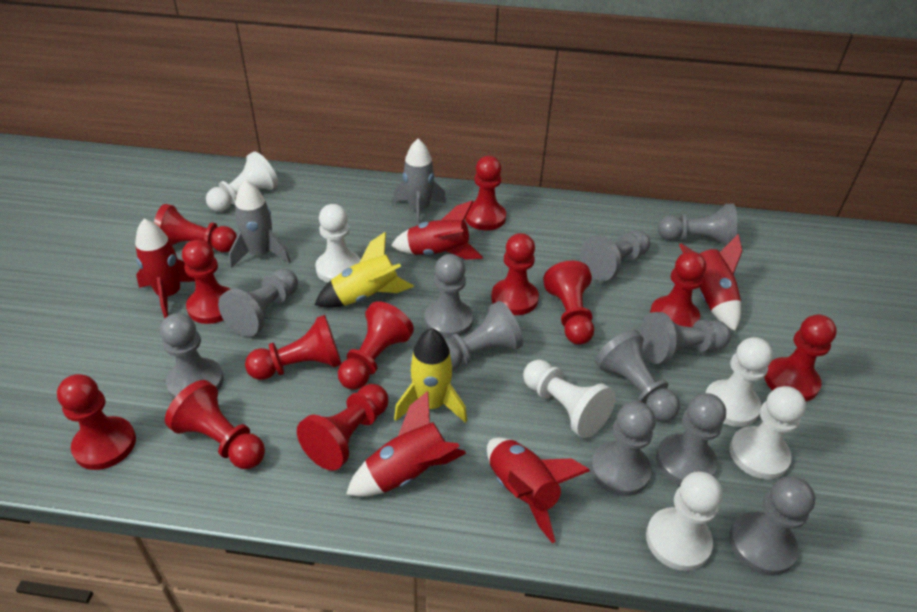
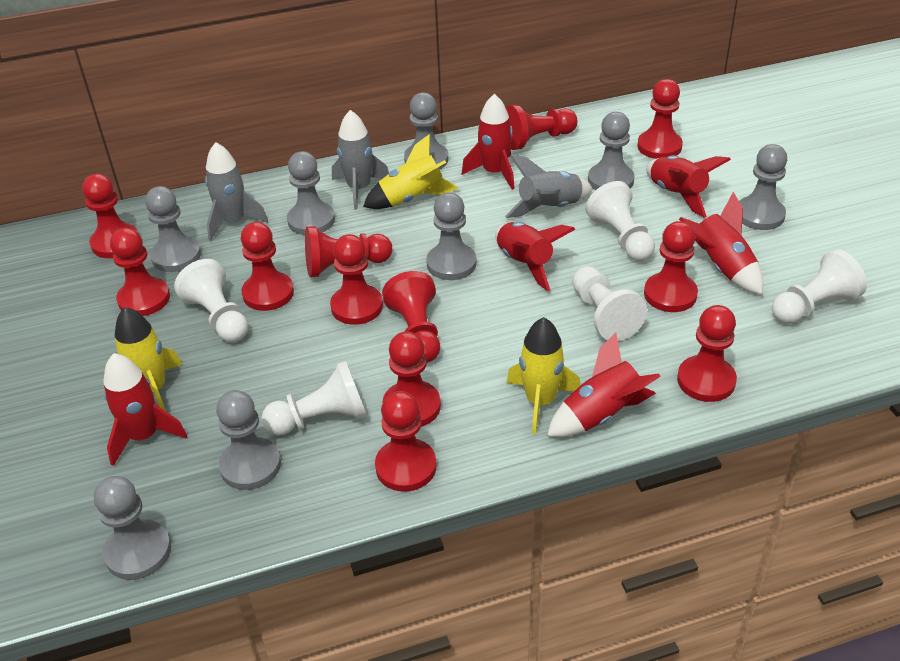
grey pawn: [160,313,224,399] [218,269,298,337] [425,254,473,338] [445,301,523,370] [580,230,650,281] [591,401,655,496] [595,330,680,421] [640,312,731,364] [656,393,726,485] [658,204,737,247] [729,476,815,576] = 11 -> [94,476,171,580] [145,186,201,272] [216,390,281,490] [287,151,335,235] [404,92,448,170] [426,192,477,280] [588,112,635,190] [739,144,787,230] = 8
grey rocket: [229,180,291,268] [393,138,446,226] = 2 -> [205,142,268,241] [332,110,389,209] [505,155,593,218] = 3
red rocket: [135,218,195,319] [346,391,466,497] [391,200,483,260] [487,438,590,543] [679,234,742,331] = 5 -> [103,353,187,466] [462,94,514,190] [495,222,575,291] [547,333,661,437] [646,155,731,218] [679,192,763,295] = 6
white pawn: [206,151,278,212] [315,204,361,283] [523,360,616,438] [646,471,722,571] [705,337,773,427] [729,386,806,479] = 6 -> [174,259,248,342] [261,361,367,436] [572,266,647,341] [585,181,655,261] [772,249,867,324] = 5
yellow rocket: [315,232,414,308] [394,328,467,423] = 2 -> [115,307,182,411] [363,134,459,209] [507,317,580,434] = 3

